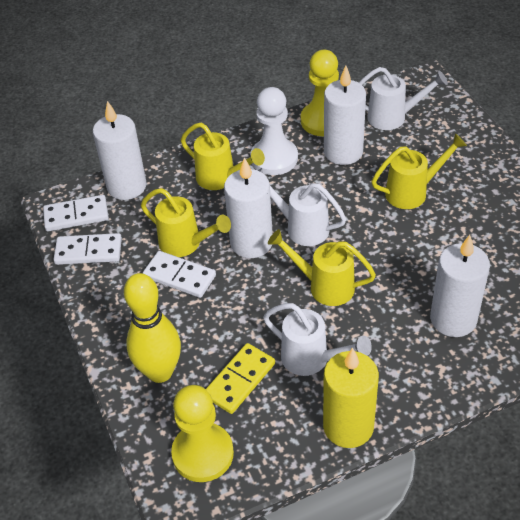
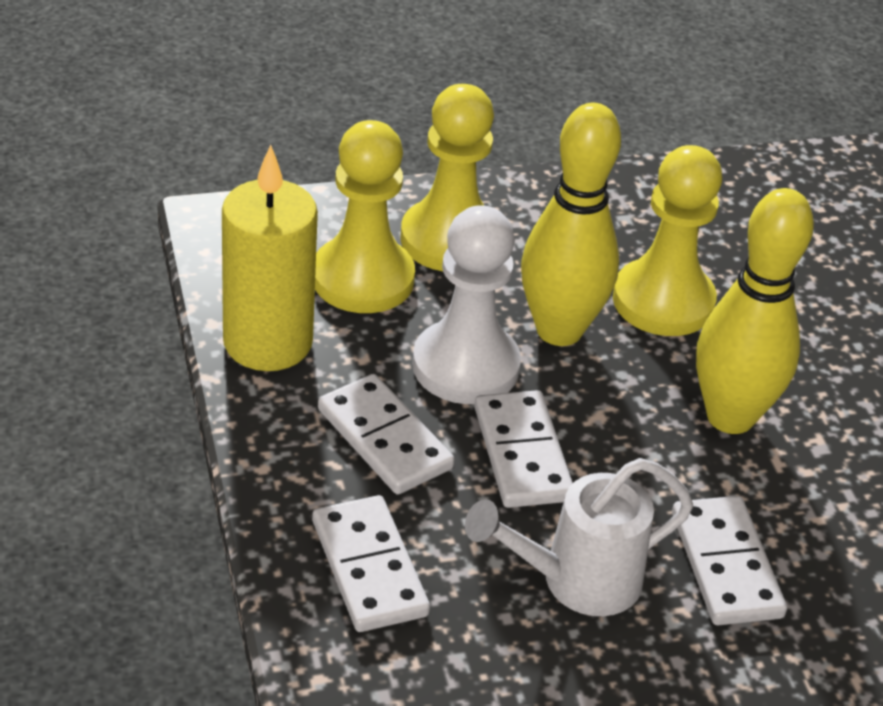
white candle: [93,101,147,200] [224,157,273,258] [324,66,366,165] [430,235,490,337] = 4 -> none = 0
white domino: [43,195,109,231] [54,233,122,265] [143,251,216,298] = 3 -> [312,495,430,632] [318,374,455,494] [474,390,573,508] [672,496,787,625] = 4
white watering can: [258,168,346,246] [263,303,372,376] [359,67,448,130] = 3 -> [465,458,693,616] = 1
yellow bowling pin: [124,273,181,383] = 1 -> [521,103,621,346] [696,188,814,434] = 2
yellow domino: [206,343,275,414] = 1 -> none = 0
yellow pawn: [171,385,234,482] [301,50,339,136] = 2 -> [315,120,415,313] [400,84,494,271] [613,145,722,336] = 3
yellow watering can: [141,188,231,257] [181,123,265,190] [268,229,376,306] [371,133,467,209] = 4 -> none = 0

